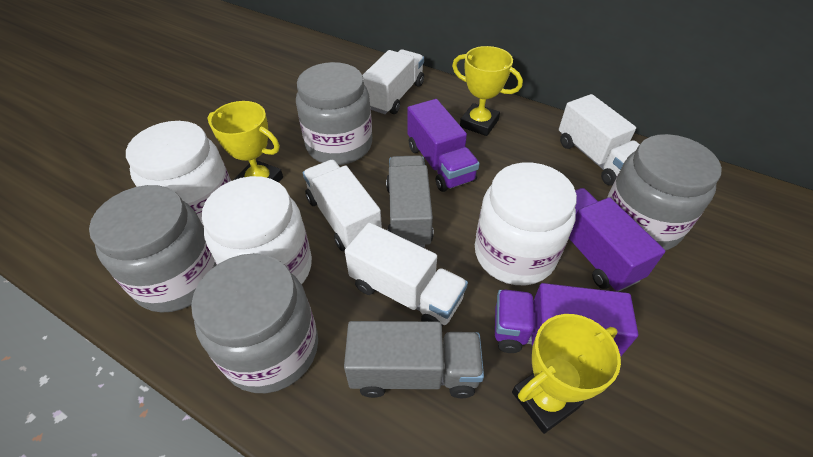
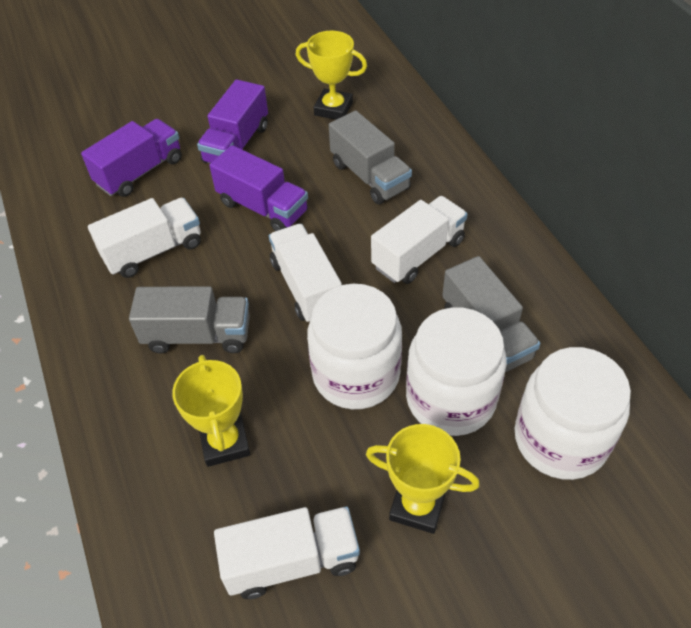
grey jar: [89,185,217,313] [191,253,318,393] [296,62,372,165] [607,134,722,251] = 4 -> none = 0
grey truck: [344,321,484,398] [386,155,434,248] = 2 -> [129,286,250,354] [329,110,412,204] [442,256,540,372] = 3

